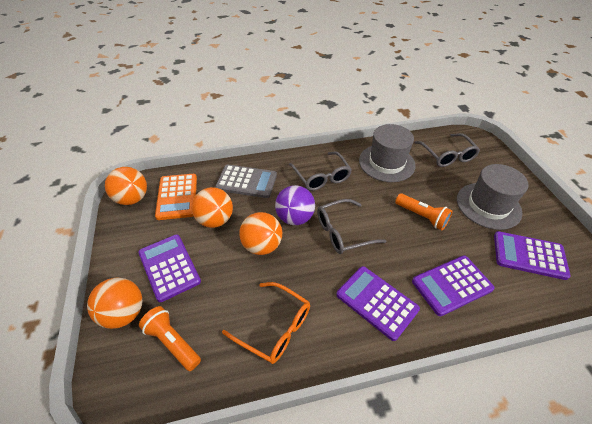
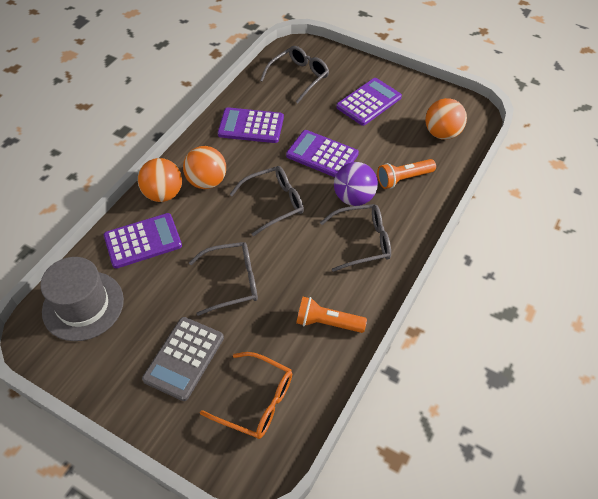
grey glasses: [289,152,352,191] [317,199,386,254] [415,133,480,167] = 3 -> [189,242,258,316] [230,166,304,236] [260,46,329,103] [320,204,391,272] = 4
grey hat: [359,124,416,182] [457,164,529,230] = 2 -> [40,257,124,341] = 1
orange ball: [87,277,142,329] [105,167,147,205] [191,187,233,228] [239,212,282,255] = 4 -> [138,158,182,202] [183,146,226,189] [425,98,467,140] = 3
orange calculator: [155,174,197,220] = 1 -> none = 0

